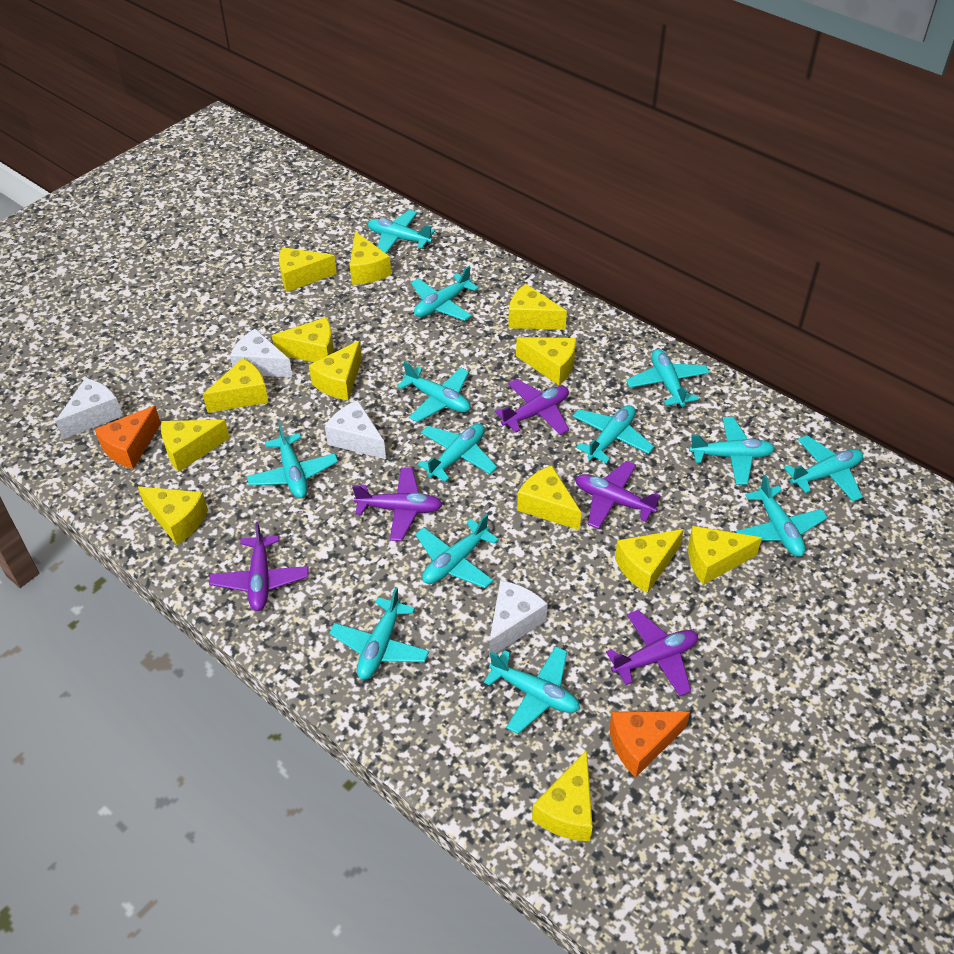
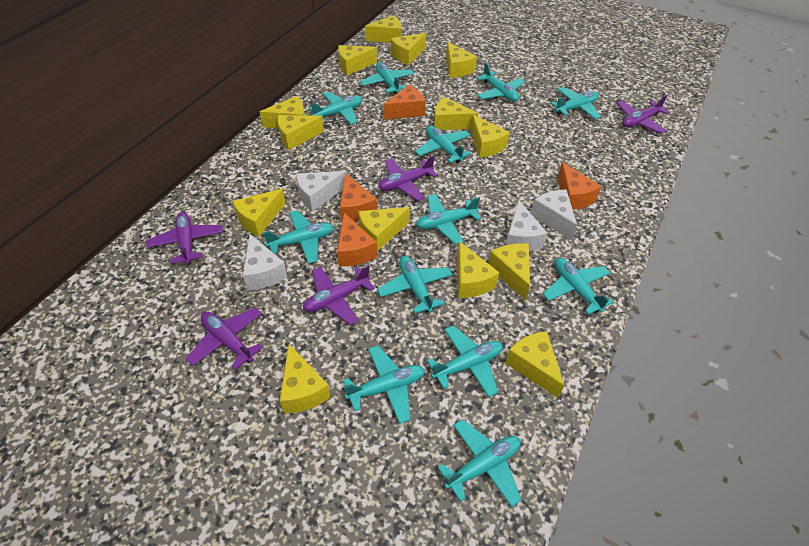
orange cheese: [94,406,161,469] [609,712,690,777] = 2 -> [337,213,377,266] [340,173,377,223] [384,85,426,120] [558,162,601,210] = 4
turquoise plane: [247,422,338,498] [329,587,429,680] [368,210,435,254] [397,361,470,422] [411,266,479,321] [415,514,499,588] [418,424,497,482] [484,646,580,734] [572,405,654,463] [626,349,710,408] [689,417,775,485] [736,474,827,557] [784,435,863,502] = 13 -> [263,210,334,264] [309,92,362,124] [343,346,425,424] [360,62,414,95] [377,256,453,313] [415,126,471,163] [416,194,481,245] [427,325,503,397] [438,419,521,507] [477,62,525,102] [543,258,614,315] [550,87,601,119] = 12
yellow cheese: [138,486,208,545] [161,420,230,472] [203,358,269,413] [272,317,333,362] [279,247,337,292] [309,340,362,400] [350,231,391,284] [508,284,567,330] [516,337,576,385] [517,465,581,530] [532,750,593,841] [615,529,684,593] [688,526,762,585] = 13 -> [233,189,286,237] [260,96,305,128] [277,115,324,150] [280,344,330,413] [338,45,377,76] [359,207,410,251] [365,15,402,43] [391,33,426,65] [434,97,478,130] [446,42,477,78] [457,241,499,298] [471,115,510,158] [488,243,530,300] [505,331,564,398] = 14

